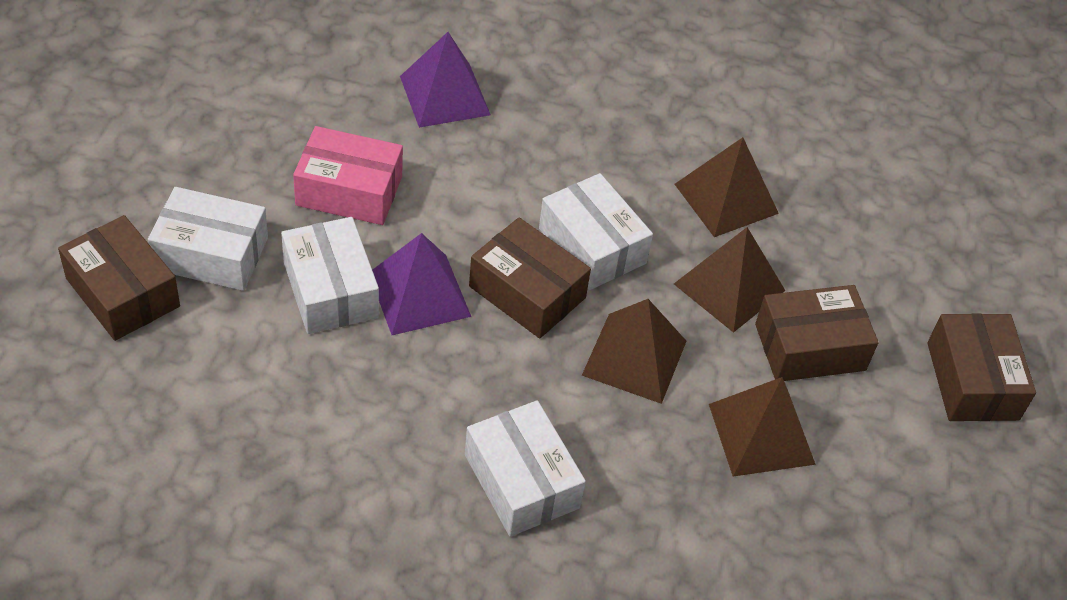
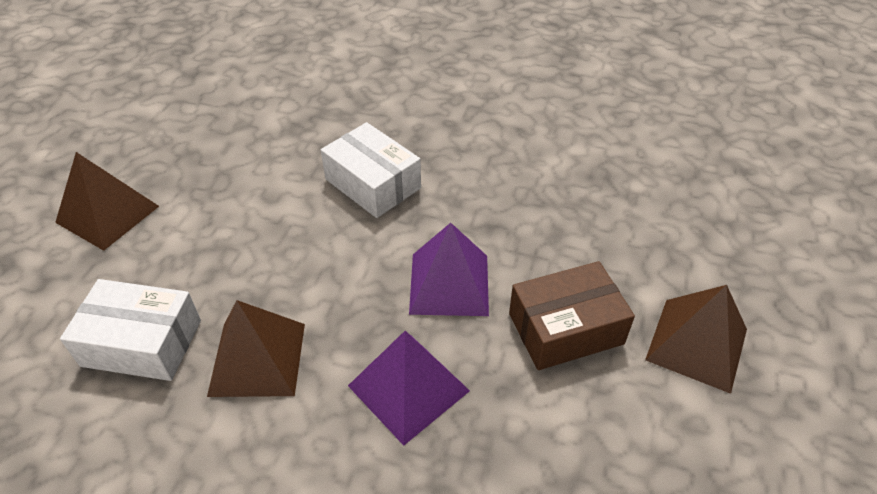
brown box: [58,215,180,341] [469,217,591,338] [755,285,879,381] [927,313,1036,421] = 4 -> [509,261,635,370] = 1
brown pyramid: [582,299,687,404] [674,227,786,333] [675,137,779,237] [709,377,816,476] = 4 -> [55,152,159,251] [207,300,305,397] [645,285,747,394] = 3
pink box: [293,126,403,225] = 1 -> none = 0
white box: [148,187,268,291] [281,217,379,334] [465,400,586,537] [539,173,653,290] = 4 -> [60,279,201,381] [321,122,421,218] = 2

